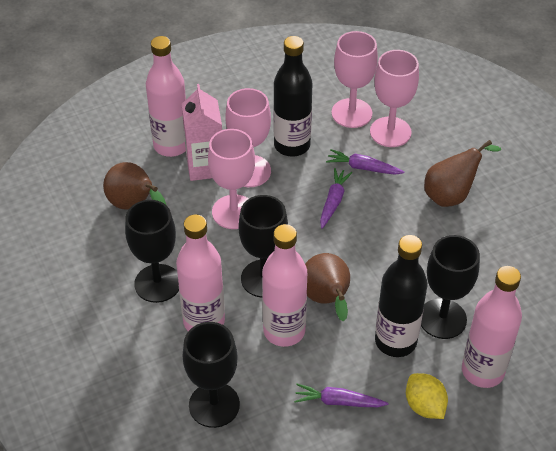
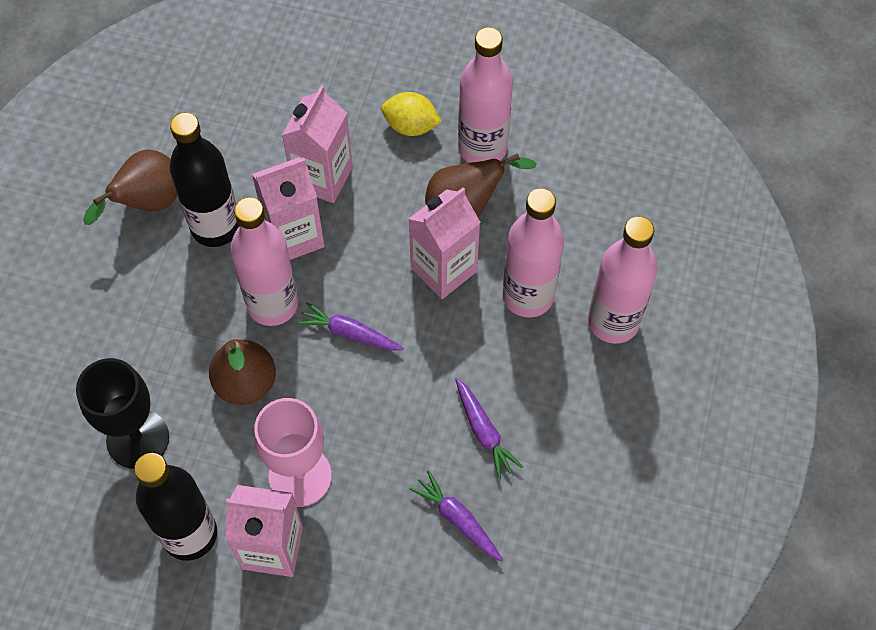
black goblet: [125,200,179,303] [183,322,240,428] [239,195,288,298] [421,235,480,339] = 4 -> [76,358,169,469] = 1
pink carton: [182,84,222,181] = 1 -> [225,485,303,577] [252,157,325,260] [282,85,353,203] [409,188,481,299] = 4
pink goblet: [208,129,255,229] [226,88,271,187] [332,31,378,128] [370,50,419,147] = 4 -> [254,398,332,507] = 1

